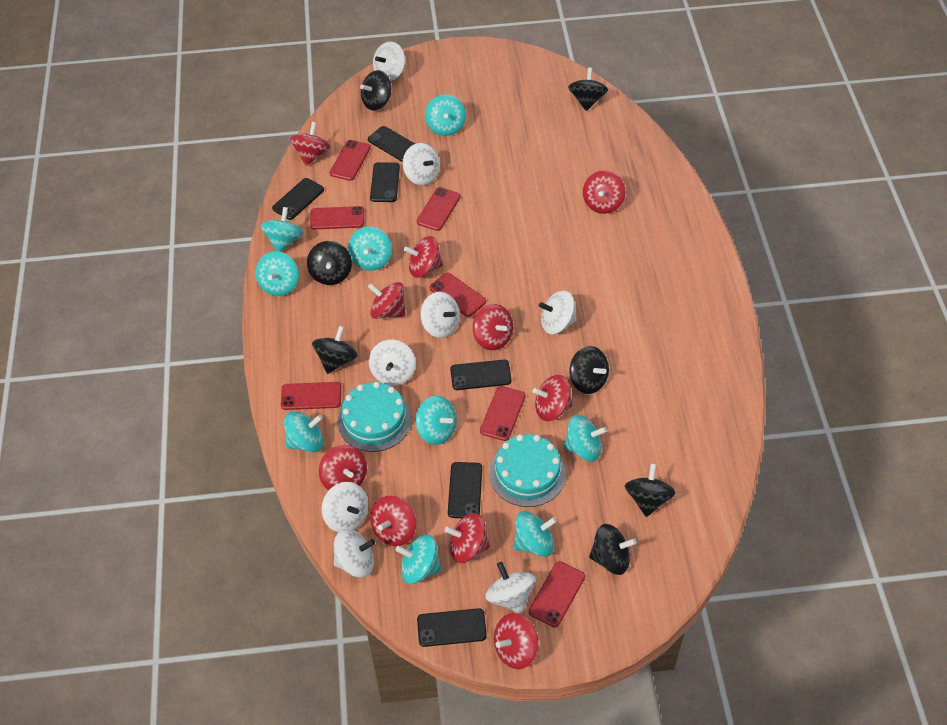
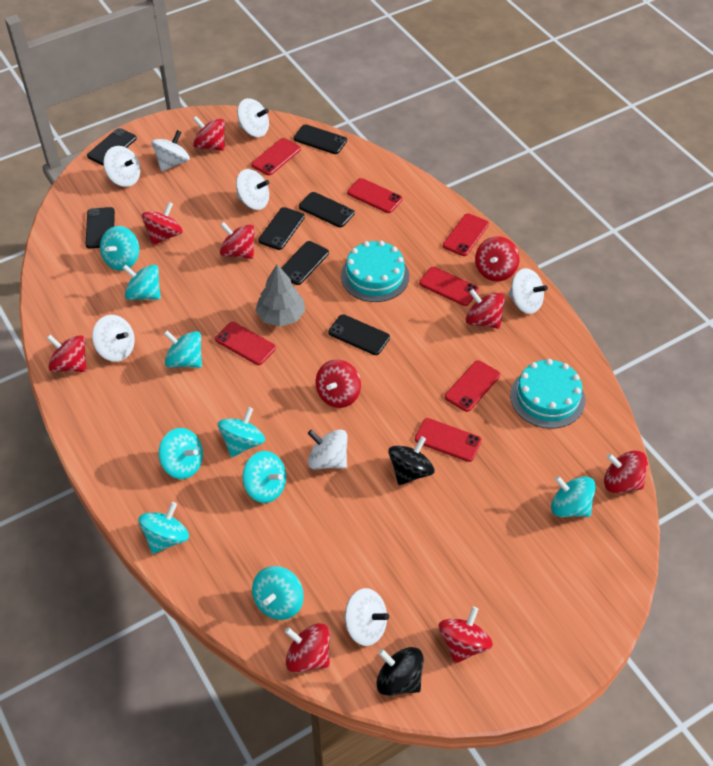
black phone: [272,178,324,220] [368,126,415,162] [370,162,400,202] [417,608,487,647] [448,462,482,518] [450,360,512,390] = 6 -> [85,207,115,248] [87,128,137,166] [258,207,305,250] [281,241,329,285] [294,124,347,154] [299,192,355,227] [328,314,390,355] = 7
black spinning top: [307,241,352,285] [312,326,358,374] [360,70,392,110] [568,68,608,111] [569,346,609,394] [589,524,637,575] [625,463,676,517] = 7 -> [377,647,424,696] [388,436,435,485] = 2
grey tree: none = 0 -> [255,264,305,327] = 1

